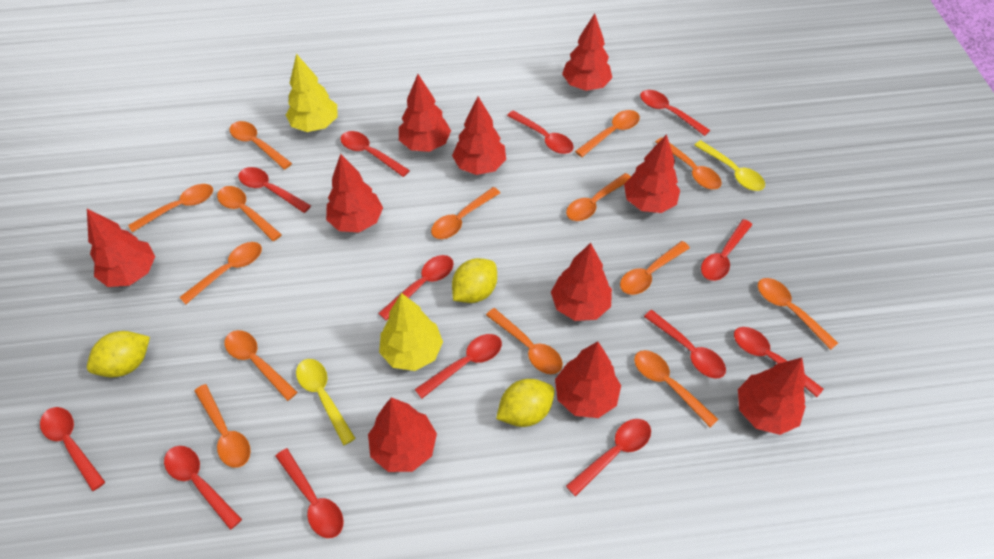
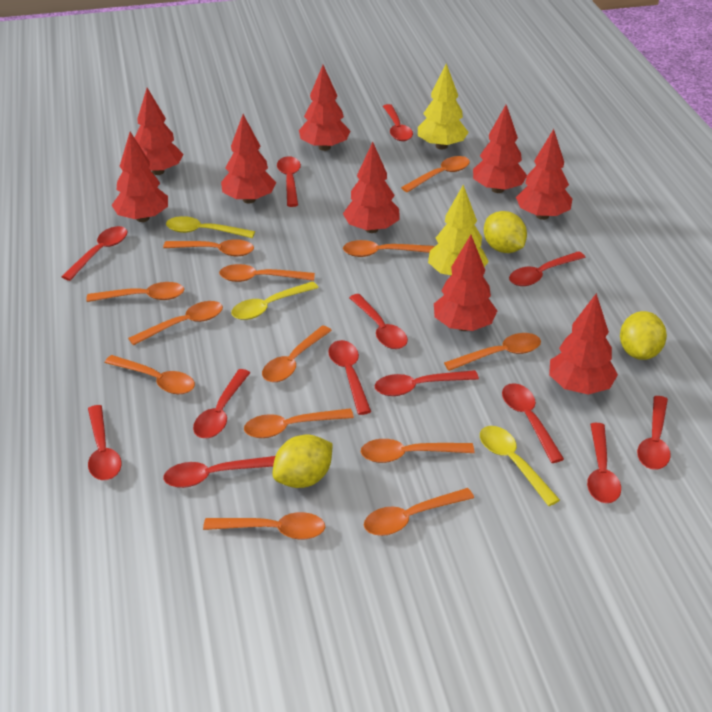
orange spoon: [128,184,213,232] [179,242,262,304] [194,384,251,468] [217,186,282,241] [225,330,297,401] [230,121,292,169] [431,187,500,239] [486,308,563,374] [566,173,631,221] [575,110,640,157] [620,241,690,295] [634,350,719,428] [656,137,722,189] [758,278,838,350] = 14 -> [86,282,185,302] [105,355,195,394] [128,301,223,345] [163,239,254,256] [203,512,325,540] [219,264,315,282] [244,408,354,438] [262,325,332,382] [343,240,435,257] [361,439,474,463] [364,488,474,536] [401,156,470,193] [444,333,541,371] = 13
red tree: [87,209,155,287] [326,154,383,232] [368,397,437,472] [399,74,451,152] [452,96,506,175] [551,243,612,321] [555,341,621,418] [562,13,612,91] [624,134,680,213] [738,358,806,435] = 10 -> [112,132,168,222] [134,88,183,175] [221,114,276,203] [299,65,350,151] [343,142,400,233] [434,235,497,331] [473,105,527,193] [516,129,572,220] [549,293,618,395] = 9
yellow spoon: [296,359,356,445] [694,140,765,191] = 2 -> [166,216,255,238] [231,281,319,320] [480,426,560,506] = 3

